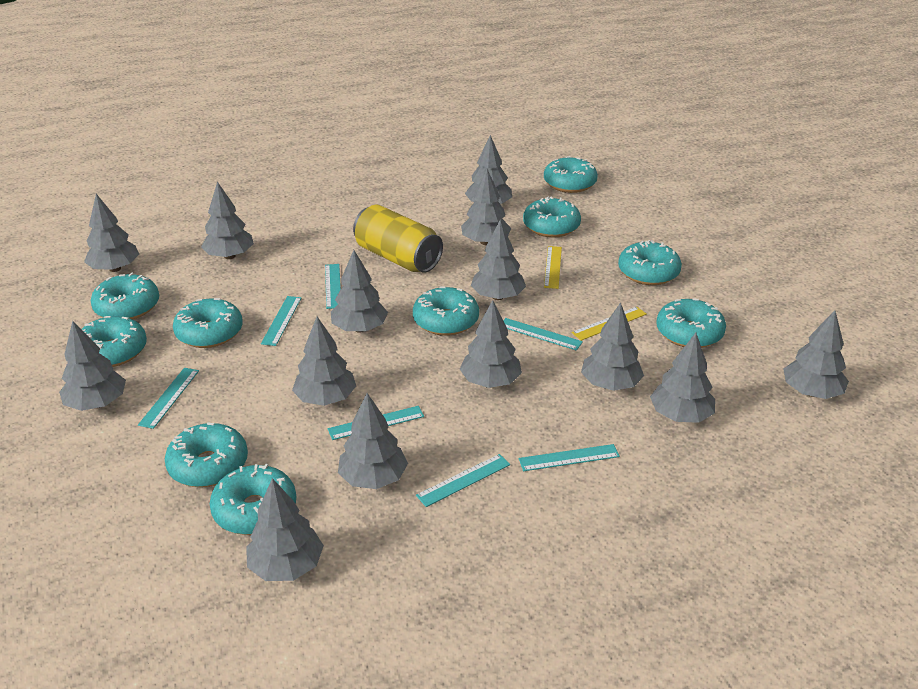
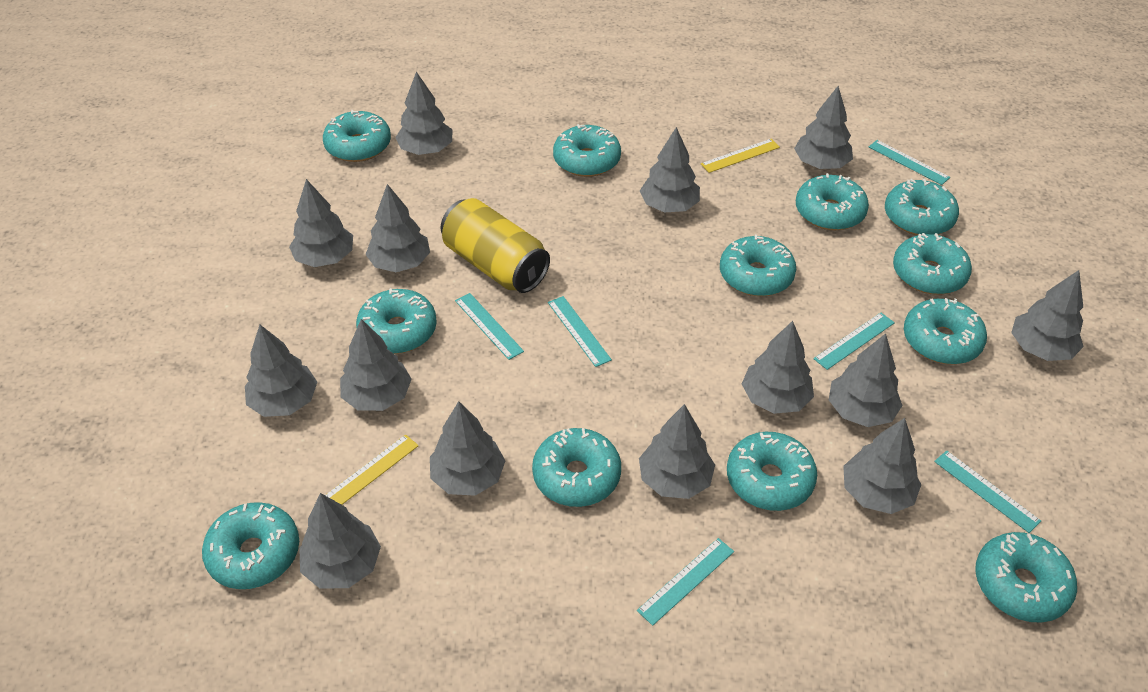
turquoise donut: [81,316,147,367] [91,272,159,320] [165,422,248,487] [173,298,243,348] [210,464,296,535] [413,286,479,336] [523,197,581,238] [544,156,598,193] [618,240,682,285] [656,299,726,348] = 10 -> [202,502,299,589] [323,110,391,162] [356,288,437,354] [532,428,621,507] [553,124,621,177] [720,235,796,296] [727,432,817,511] [796,173,869,230] [885,179,959,235] [893,233,972,295] [904,298,987,365] [975,532,1077,623] = 12
turquoise ruler: [138,368,199,429] [261,296,301,346] [325,264,341,309] [328,406,424,440] [416,454,510,507] [503,318,583,351] [519,444,620,471] = 7 -> [455,293,524,360] [548,296,612,367] [637,538,734,626] [814,313,895,370] [869,140,950,185] [934,450,1041,533] = 6

